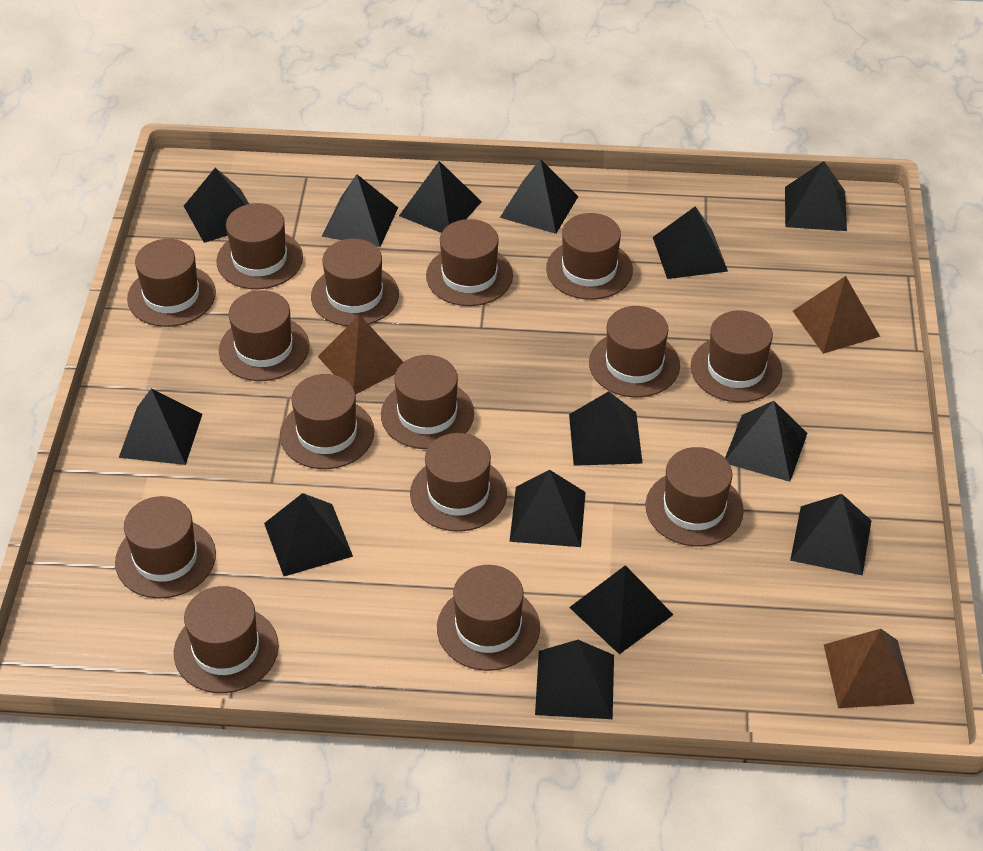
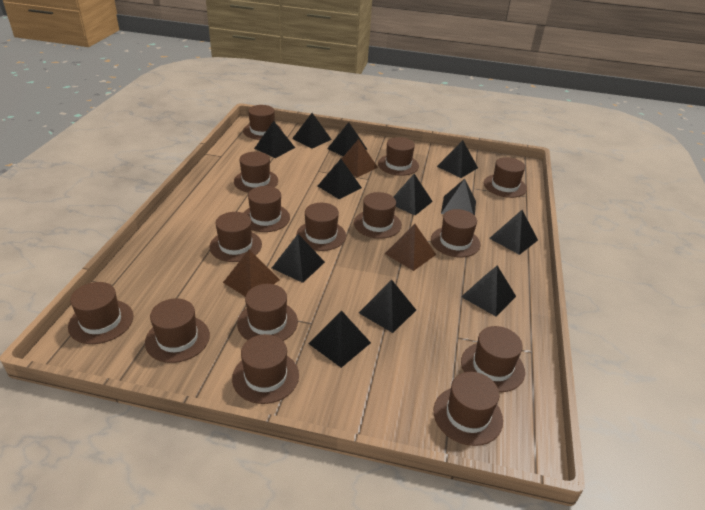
black pyramid: [119,388,202,465] [184,168,249,243] [264,493,353,576] [322,174,398,247] [399,161,482,233] [500,159,578,234] [509,470,586,547] [535,640,614,719] [569,391,643,466] [569,565,674,654] [653,206,728,279] [725,401,807,482] [785,161,847,231] [790,494,871,576] = 14 -> [254,121,295,158] [272,234,325,283] [292,113,332,149] [308,310,371,368] [318,159,362,199] [327,122,367,156] [359,280,416,333] [393,174,433,215] [437,140,478,178] [441,179,476,216] [461,265,516,316] [489,210,538,255] = 12

